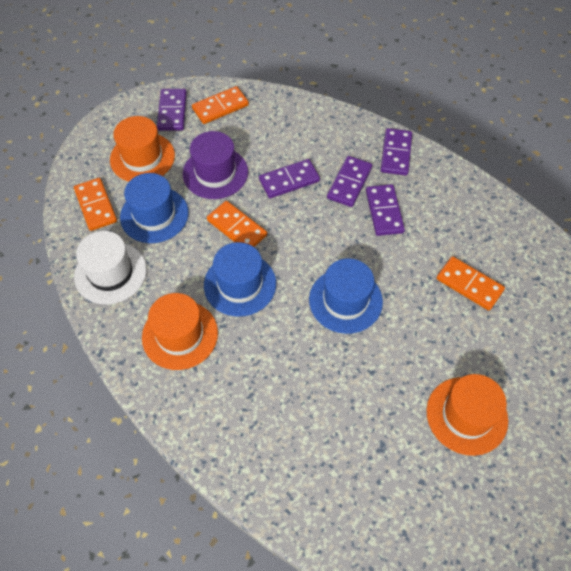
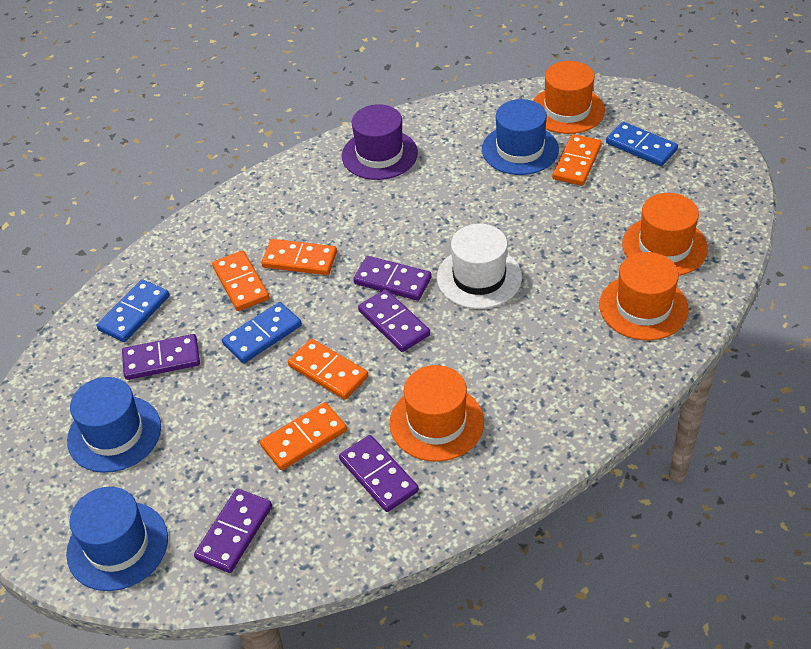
blue domino: none = 0 -> [96,279,169,342] [222,302,302,363] [606,122,678,166] = 3
orange domino: [74,178,117,231] [192,86,249,124] [207,201,267,247] [437,256,505,311] = 4 -> [212,250,269,311] [260,402,347,470] [261,239,337,275] [288,339,368,400] [552,134,602,186] = 5
orange hat: [110,116,175,182] [142,293,218,370] [426,374,508,456] = 3 -> [390,365,484,462] [533,61,605,134] [599,252,689,340] [622,193,708,276] = 4

